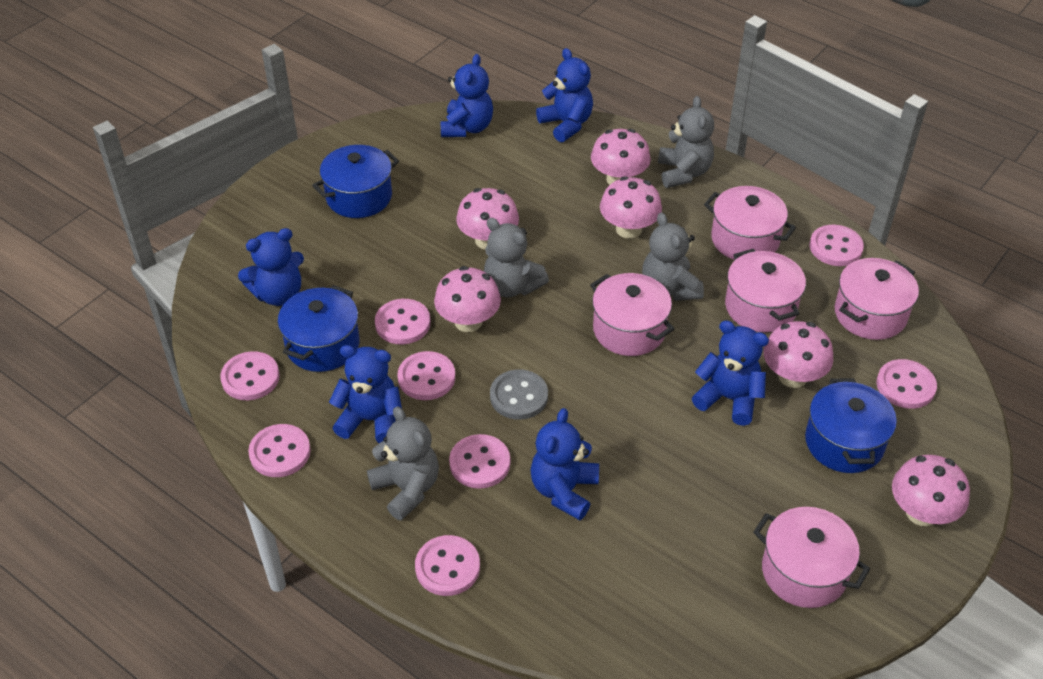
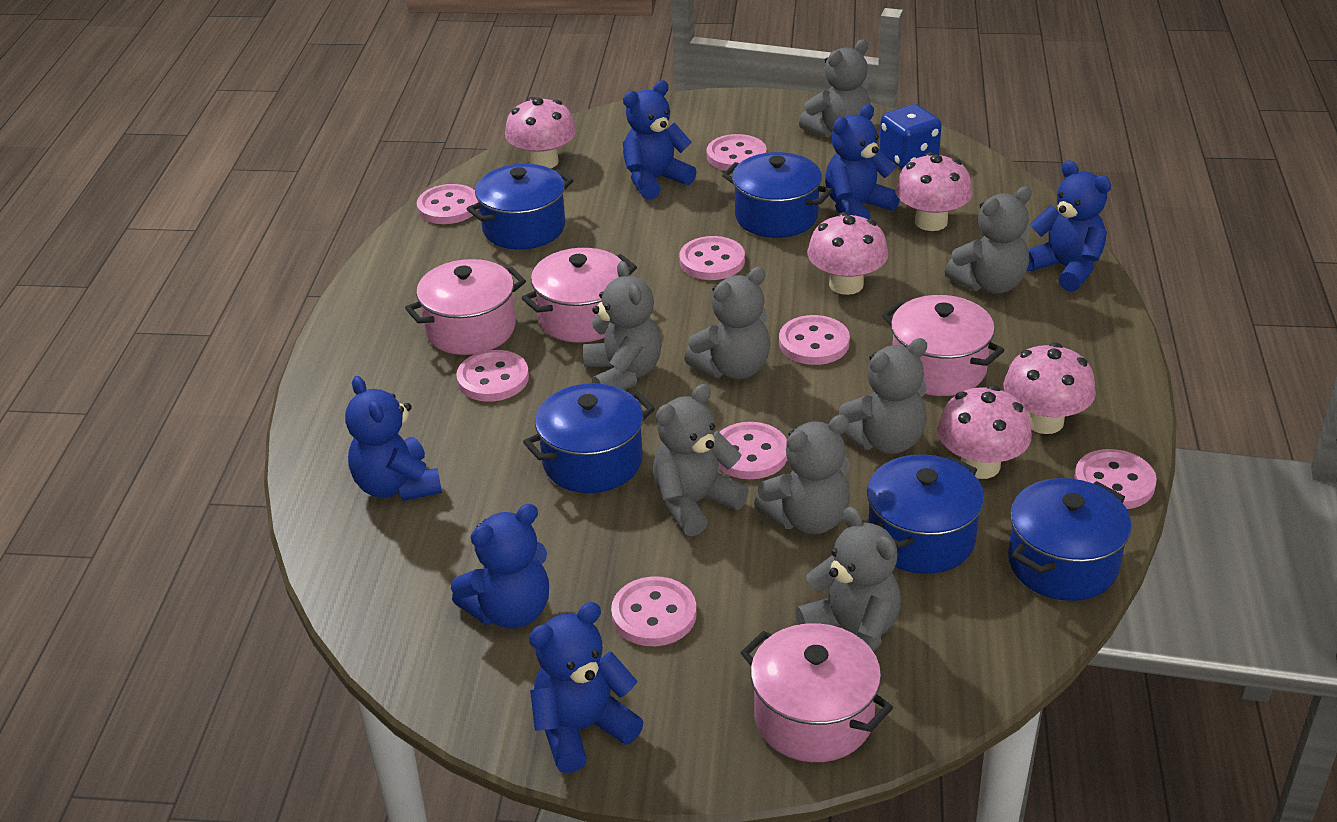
blue dice: none = 0 -> [879,104,942,169] = 1
blue pot: [278,285,359,372] [312,145,399,218] [805,378,897,473] = 3 -> [467,164,573,250] [523,383,655,493] [722,152,833,238] [867,455,984,574] [1008,478,1132,601] = 5
grey button: [490,369,548,420] = 1 -> none = 0
grey teddy bear: [367,406,439,520] [484,218,549,297] [642,212,704,301] [658,96,714,188] = 4 -> [583,261,661,390] [653,384,749,536] [684,267,770,379] [754,415,850,534] [796,507,901,652] [799,40,870,138] [839,338,927,454] [945,186,1032,293] = 8
pink mushroom: [434,266,501,332] [456,188,519,249] [591,129,651,185] [600,176,662,239] [763,321,833,388] [892,455,970,526] = 6 -> [505,97,576,168] [807,212,888,295] [895,152,973,231] [937,385,1032,479] [1004,343,1096,434] = 5
pink pot: [590,273,675,356] [704,186,796,260] [725,249,806,332] [753,507,870,608] [835,258,919,340] = 5 -> [405,259,526,355] [522,248,637,342] [740,623,893,762] [882,295,1004,396] = 4

